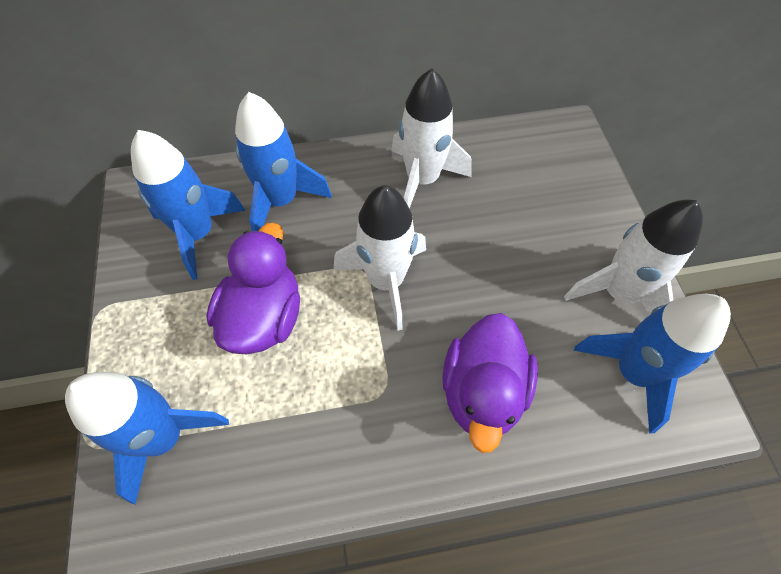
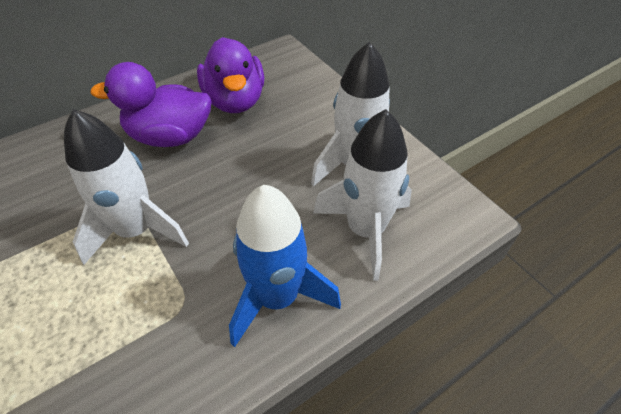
blue rocket: [65,372,229,504] [131,130,246,280] [235,92,332,231] [574,294,731,434] = 4 -> [229,185,341,347] = 1

